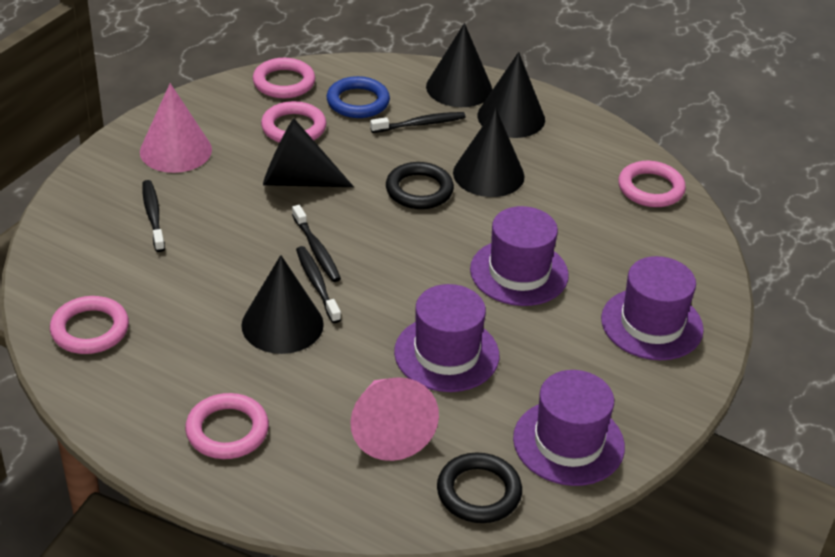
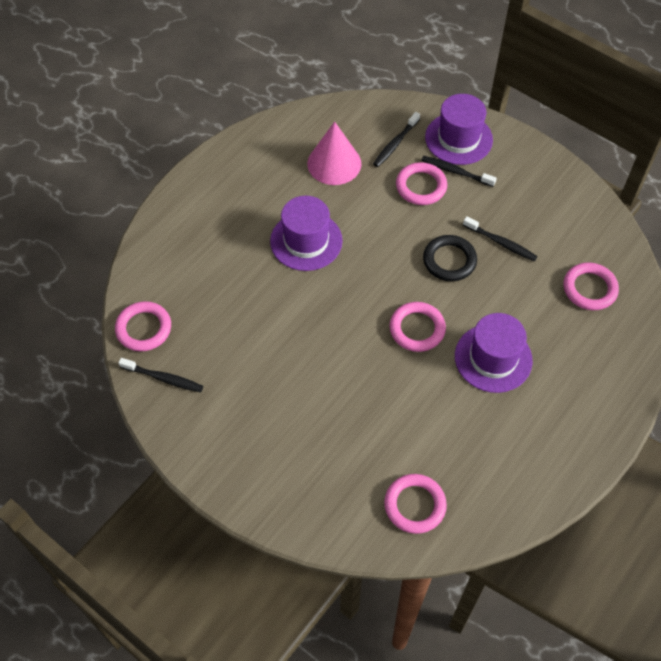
black cone: [241,255,324,354] [263,119,354,187] [426,23,492,107] [453,108,525,197] [477,52,545,138] = 5 -> none = 0
black ring: [386,162,454,209] [437,452,522,523] = 2 -> [423,235,477,281] = 1
blue ring: [327,76,390,118] = 1 -> none = 0
pink cone: [140,83,212,173] [350,377,439,461] = 2 -> [307,121,361,185] = 1
purple hat: [394,284,499,392] [470,206,569,306] [513,370,625,486] [601,256,704,360] = 4 -> [270,196,343,271] [425,94,493,165] [455,313,533,393] = 3

